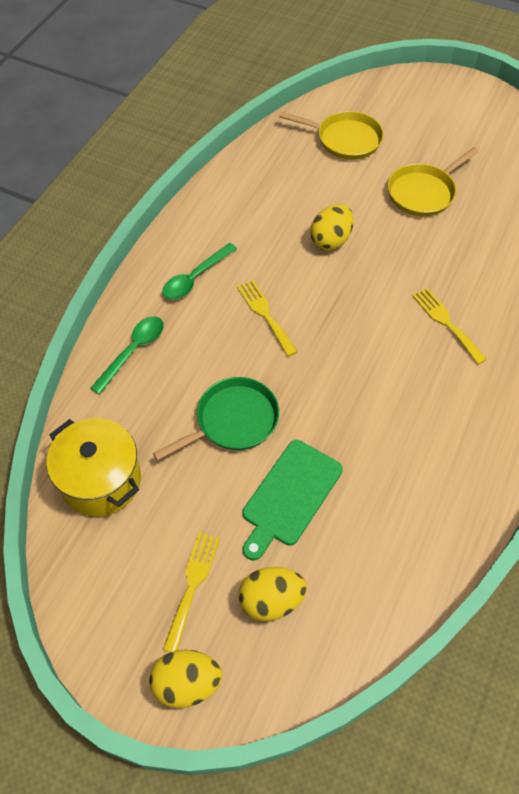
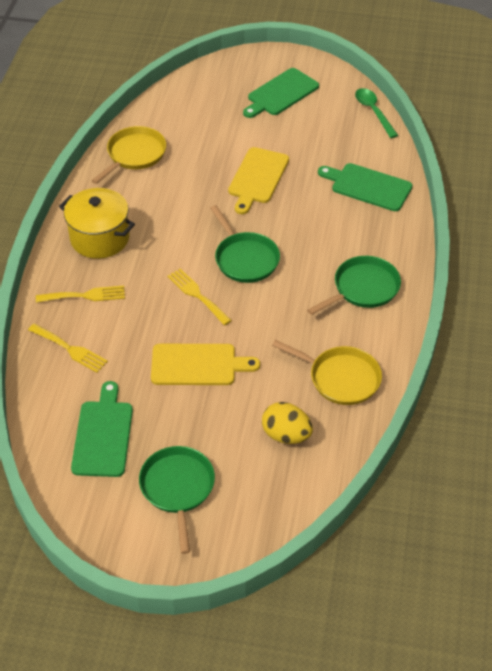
green cutting board: [243,440,343,560] = 1 -> [71,381,133,477] [243,68,319,118] [318,163,412,211] = 3
green pan: [153,377,279,461] = 1 -> [139,446,215,554] [210,205,280,283] [307,256,401,315] = 3
green spoon: [91,316,164,394] [162,243,237,300] = 2 -> [355,88,398,138] = 1
yellow cutting board: none = 0 -> [151,344,260,385] [228,147,289,214] = 2
yellow egg: [149,650,223,708] [239,567,307,621] [310,204,354,250] = 3 -> [262,402,313,444] = 1

